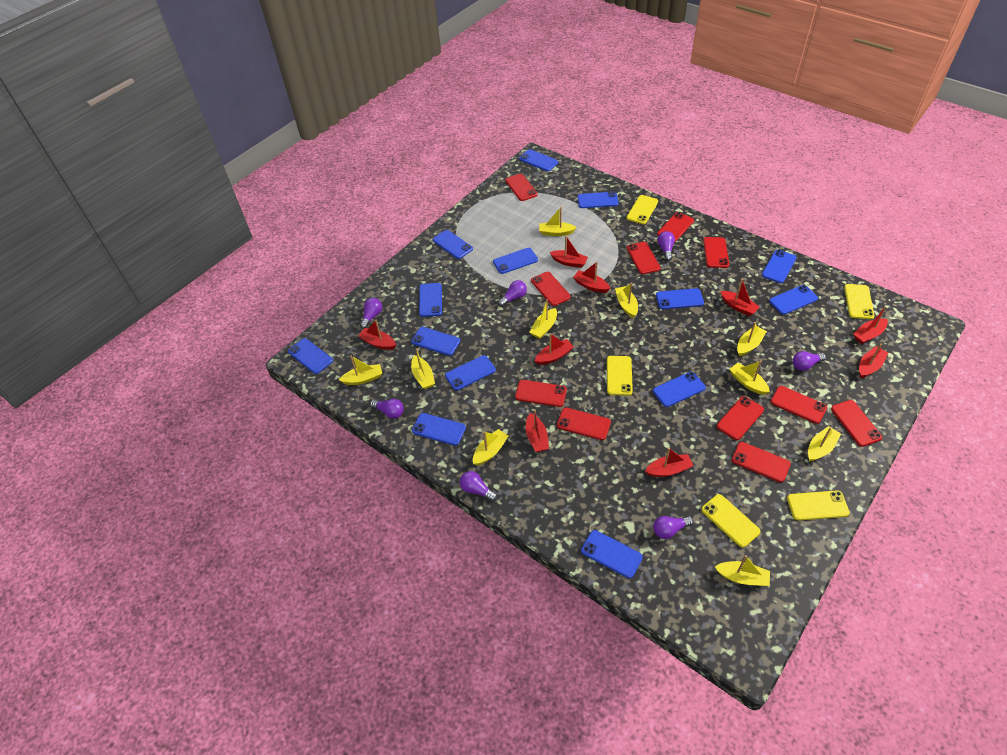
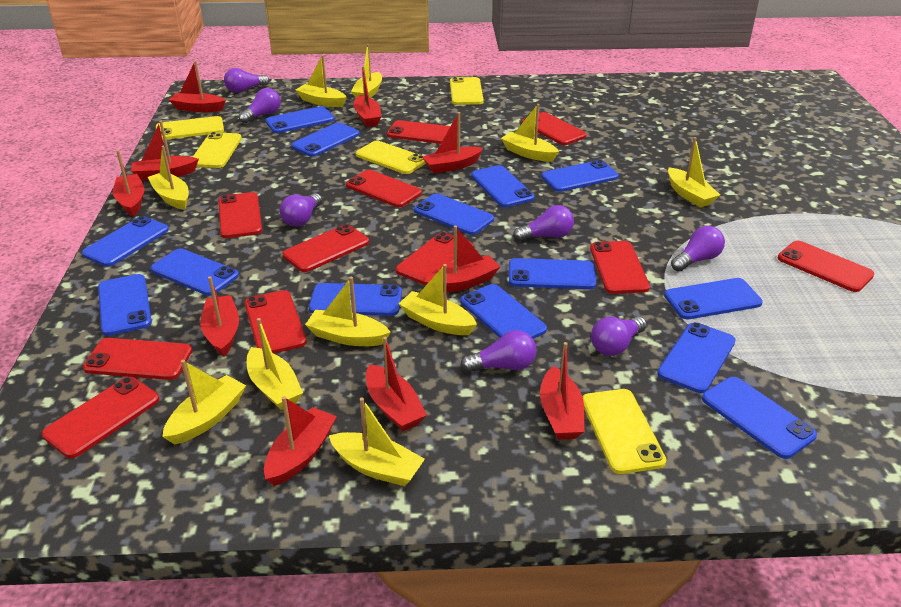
red boat: [358,320,396,350] [526,410,549,452] [535,333,574,365] [550,235,588,268] [573,262,611,293] [645,448,693,477] [721,279,760,316] [853,306,888,344] [859,343,888,378] = 9 -> [113,150,145,216] [131,121,199,180] [169,61,226,112] [200,276,239,357] [264,396,337,486] [353,66,381,127] [366,337,427,431] [422,112,483,174] [424,226,500,293] [540,342,585,440] = 10

